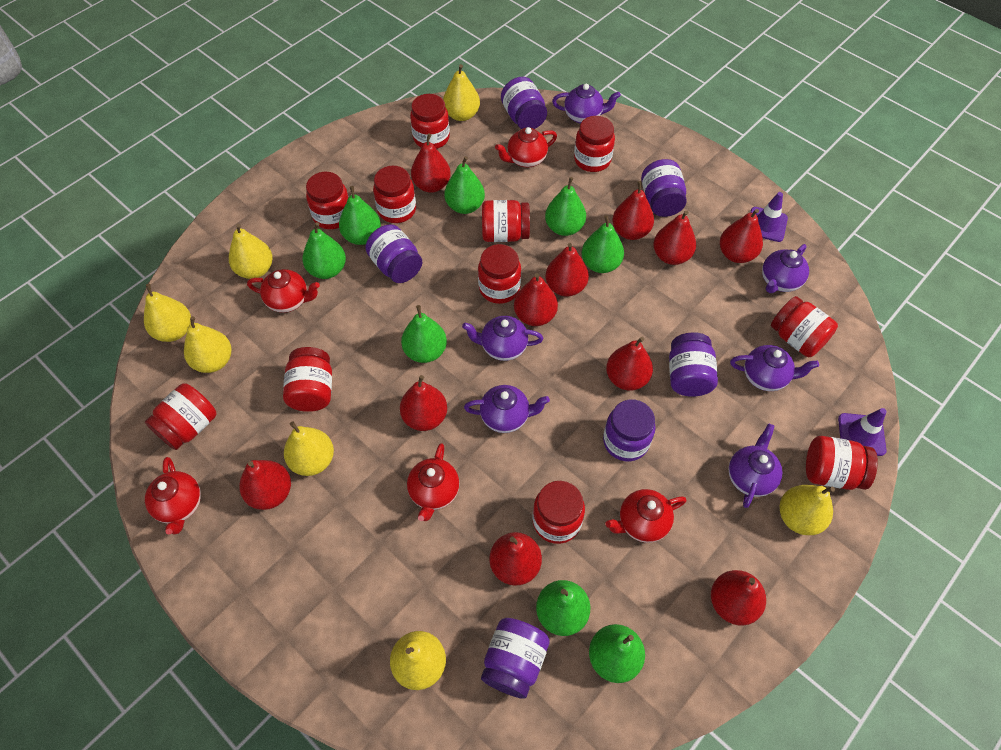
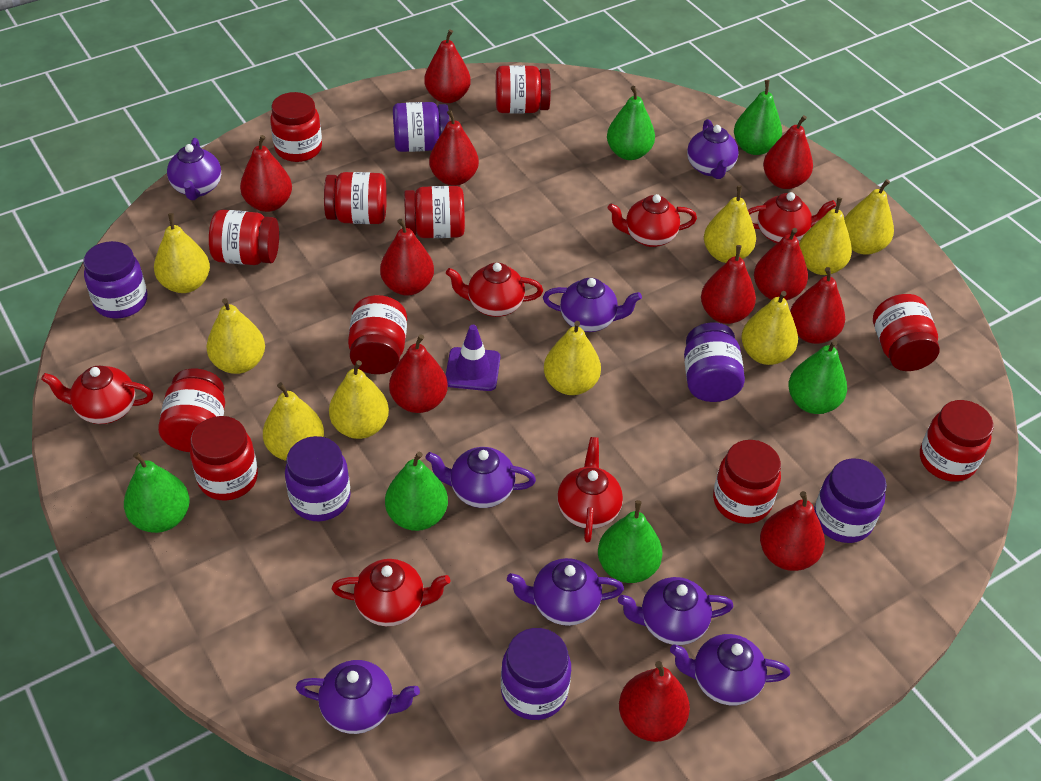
green pear: [302,222,346,279] [339,186,381,245] [401,305,447,363] [444,156,485,214] [536,580,590,636] [545,177,586,236] [582,215,624,273] [589,624,645,683] = 8 -> [124,452,190,533] [385,452,448,531] [598,500,662,583] [607,86,655,160] [734,80,782,155] [788,340,847,414] = 6
purple teapot: [462,316,543,361] [464,385,550,433] [552,83,621,124] [728,424,783,508] [730,345,819,391] [762,244,809,293] = 6 -> [167,138,221,200] [296,660,420,734] [425,447,536,508] [507,558,624,626] [543,278,642,332] [618,577,734,645] [670,634,790,705] [687,119,739,179] = 8
purple traffic cone: [750,192,788,242] [838,408,887,456] = 2 -> [446,325,500,391] = 1
red teapot: [145,457,201,535] [247,269,320,313] [407,443,459,521] [495,127,557,168] [605,489,686,543] = 5 -> [41,366,153,424] [332,559,450,626] [446,263,543,317] [557,437,623,543] [607,194,697,247] [748,192,836,244] = 6
yellow pear: [144,284,191,342] [184,316,232,373] [229,224,273,279] [284,421,334,476] [390,631,446,690] [443,64,480,121] [779,485,835,535] = 7 -> [154,213,210,293] [206,298,265,374] [263,382,324,461] [329,360,389,439] [544,321,601,395] [704,185,756,263] [741,291,798,365] [799,198,852,275] [844,179,894,255] = 9

